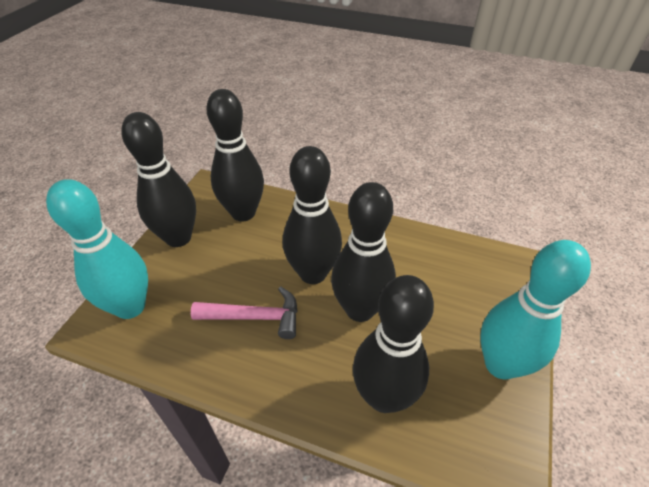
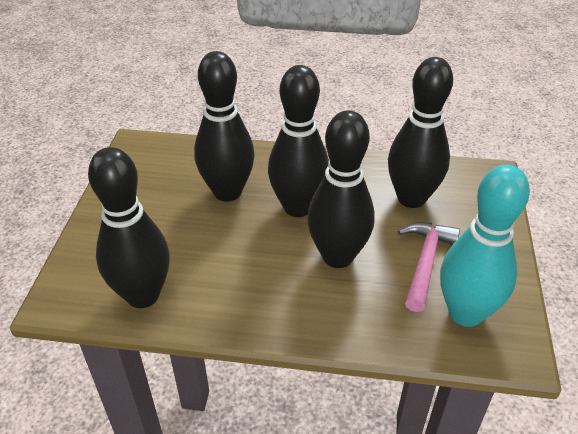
turquoise bowling pin: [46,179,148,319] [480,240,591,380] = 2 -> [440,164,530,327] = 1

